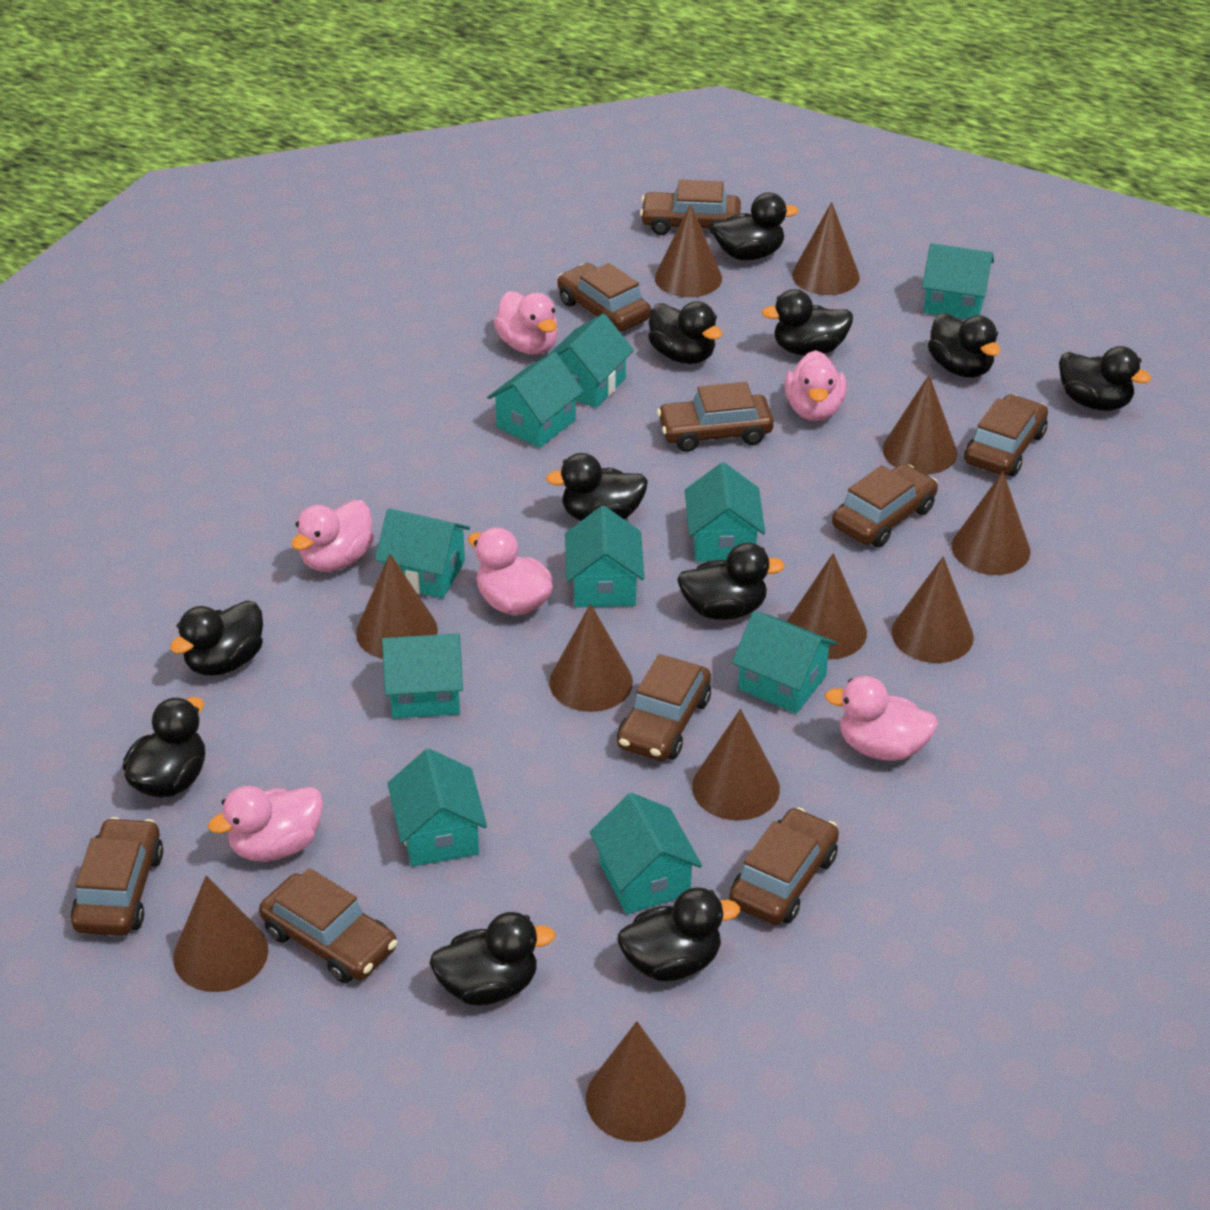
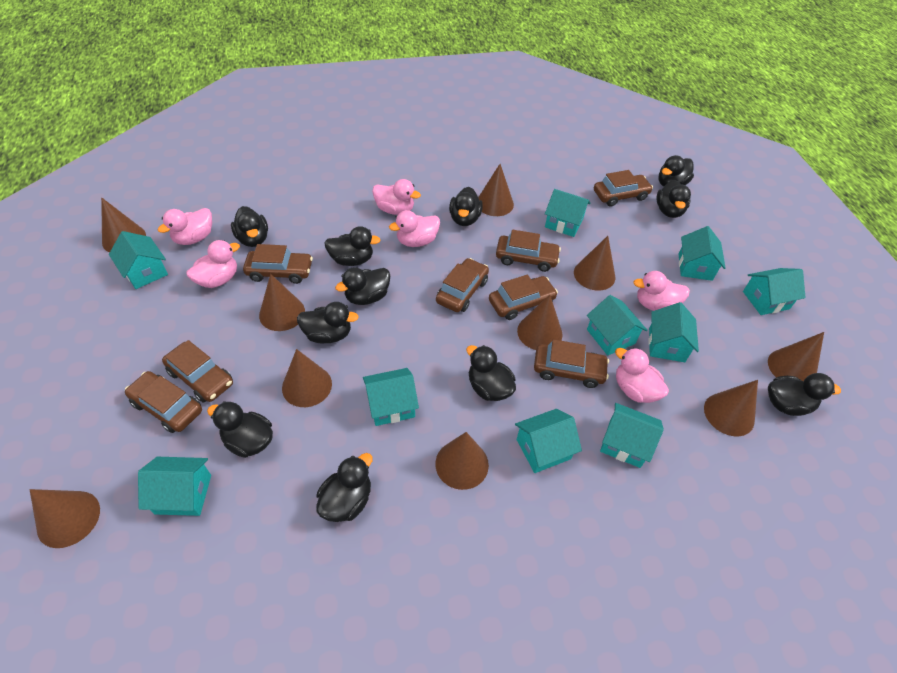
brown car: [71,817,163,936] [259,868,397,983] [557,263,651,332] [617,654,711,761] [640,180,741,235] [657,382,774,452] [729,807,839,925] [832,464,938,547] [964,394,1048,476] = 9 -> [125,371,202,433] [162,340,233,403] [243,244,313,284] [436,258,489,312] [489,275,558,320] [496,230,561,272] [534,339,609,388] [594,170,653,206] = 8
brown cone: [173,875,268,992] [356,554,438,659] [549,604,633,712] [586,1021,686,1142] [655,204,722,297] [692,709,780,820] [787,553,867,660] [792,202,860,295] [882,375,957,475] [891,556,974,663] [952,472,1030,575] = 11 -> [29,489,100,548] [101,197,146,252] [259,274,305,331] [282,349,332,407] [435,432,489,490] [478,164,514,216] [517,295,562,350] [574,236,615,291] [704,380,758,436] [768,332,824,381] = 10

